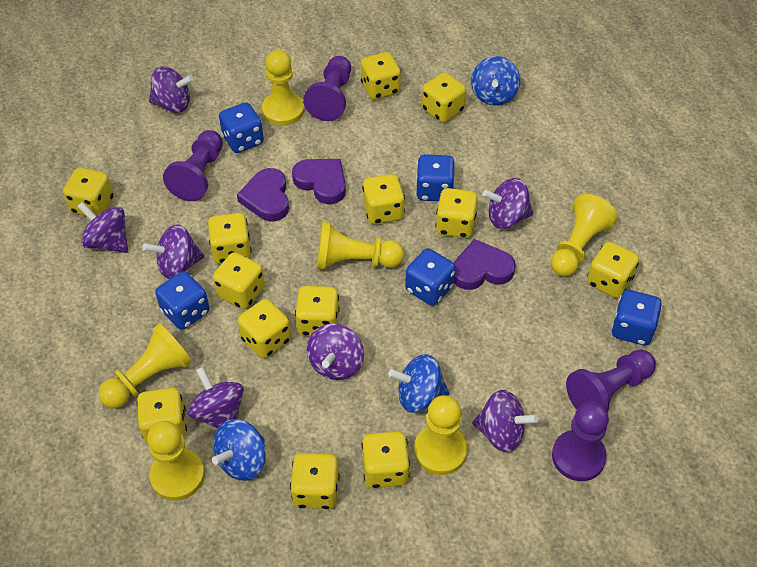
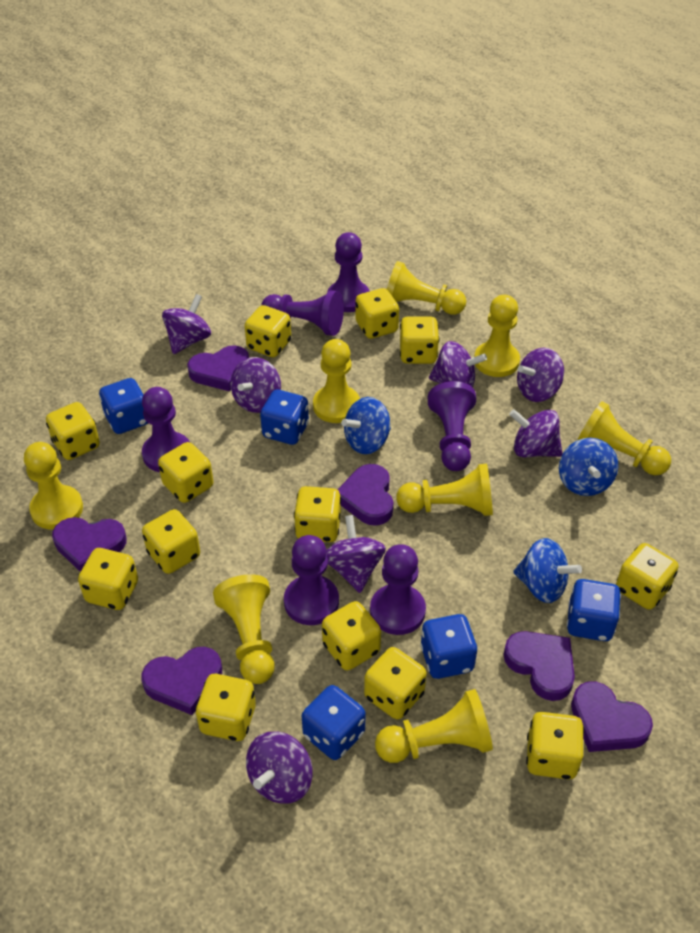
purple heart: [237,168,289,222] [292,159,346,204] [454,239,516,290] = 3 -> [52,517,127,572] [142,647,222,715] [187,345,249,391] [337,464,393,526] [503,631,575,701] [571,681,653,752] = 6
purple pawn: [163,130,223,201] [303,56,351,121] [552,402,609,481] [566,350,656,412] = 4 -> [142,387,190,472] [261,290,344,336] [284,535,339,625] [327,232,370,312] [370,544,426,635] [428,381,476,471] = 6
yellow pawn: [98,324,192,409] [147,421,205,501] [262,50,304,126] [317,222,404,269] [414,395,467,475] [551,194,618,277] = 6 -> [24,442,83,530] [213,574,275,684] [313,339,360,423] [375,689,493,763] [387,261,466,315] [396,463,493,516] [474,294,520,377] [578,401,671,475] = 8

